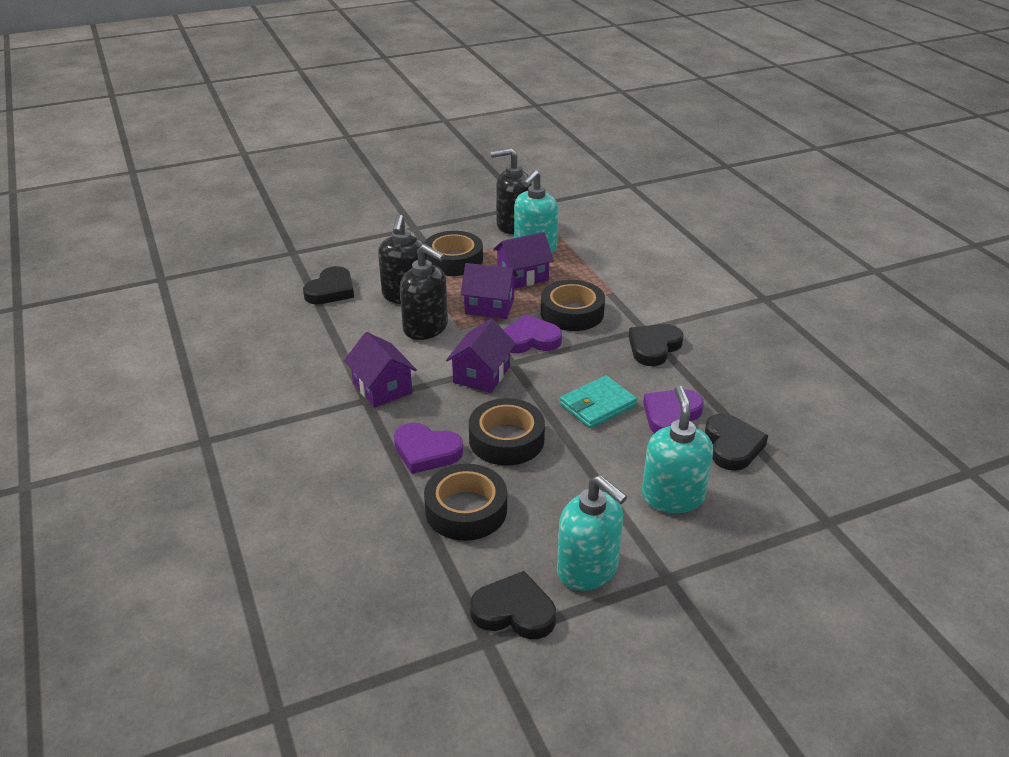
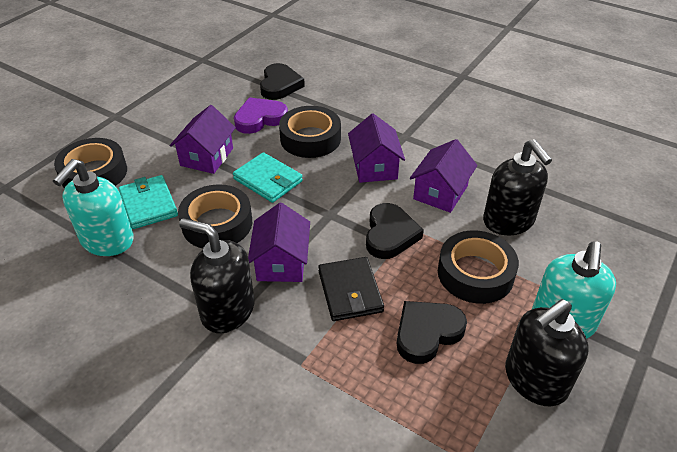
black heart: [303,266,354,304] [470,571,556,639] [629,324,683,366] [705,413,768,471] = 4 -> [260,63,305,100] [366,203,424,259] [397,301,467,364] = 3
black wallet: none = 0 -> [318,257,384,321] = 1
purple heart: [394,423,463,474] [503,314,562,353] [643,389,704,433] = 3 -> [234,97,288,134] = 1
turquoise soap dispenser: [514,170,559,254] [557,475,627,591] [642,386,713,513] = 3 -> [53,159,134,256] [532,241,616,339] = 2
turquoise wallet: [560,376,637,428] = 1 -> [119,175,178,229] [233,152,303,203] = 2

